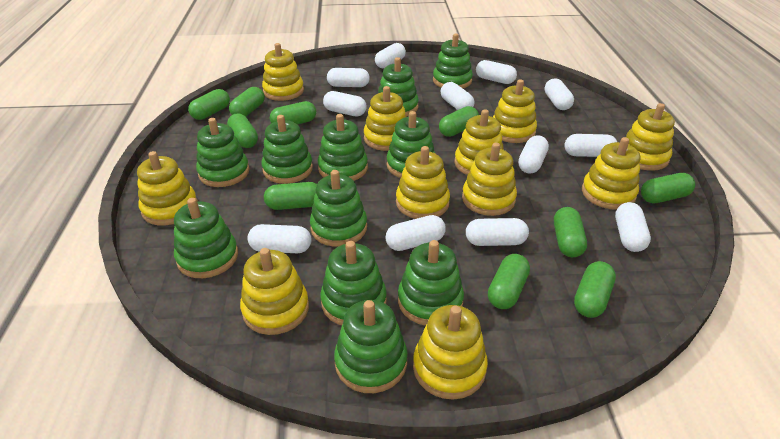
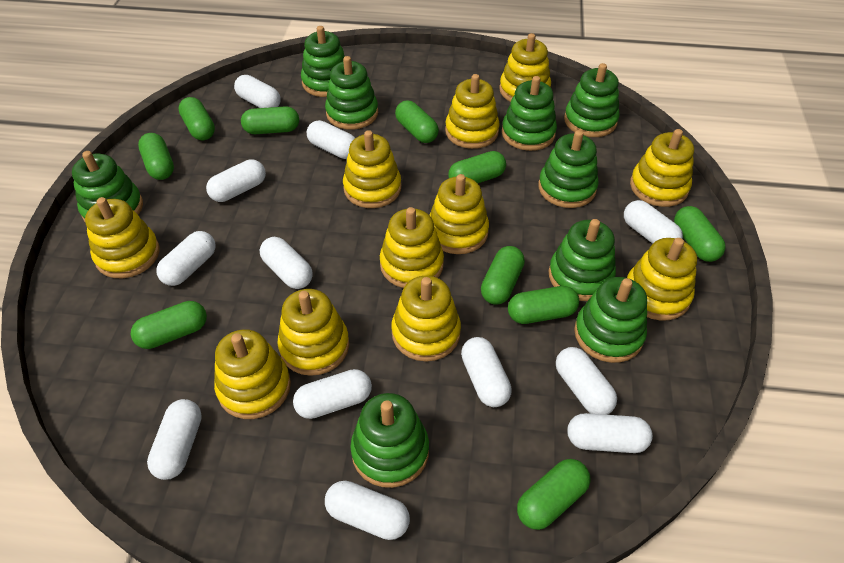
green stacking toy: [174,198,238,278] [196,118,249,187] [261,115,313,184] [310,170,367,247] [318,114,368,181] [320,241,387,325] [334,300,408,393] [378,57,419,117] [387,111,435,178] [398,240,464,326] [433,33,473,88] = 11 -> [72,151,143,222] [301,26,345,97] [325,56,378,130] [350,393,429,488] [502,76,557,151] [538,130,599,208] [549,219,616,301] [564,63,619,137] [574,277,647,363] = 9

